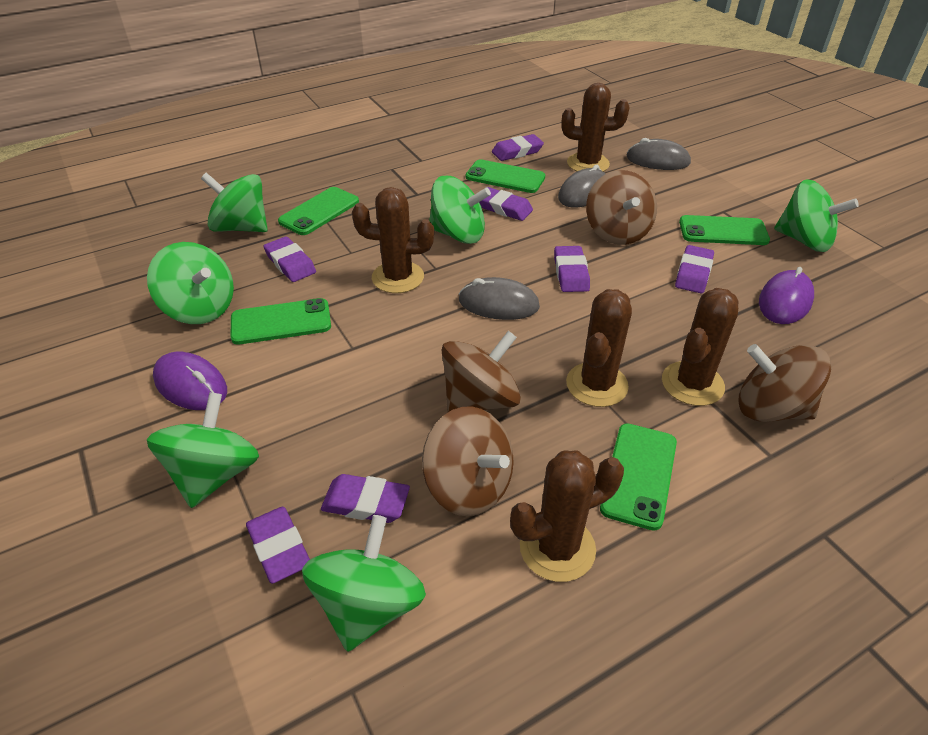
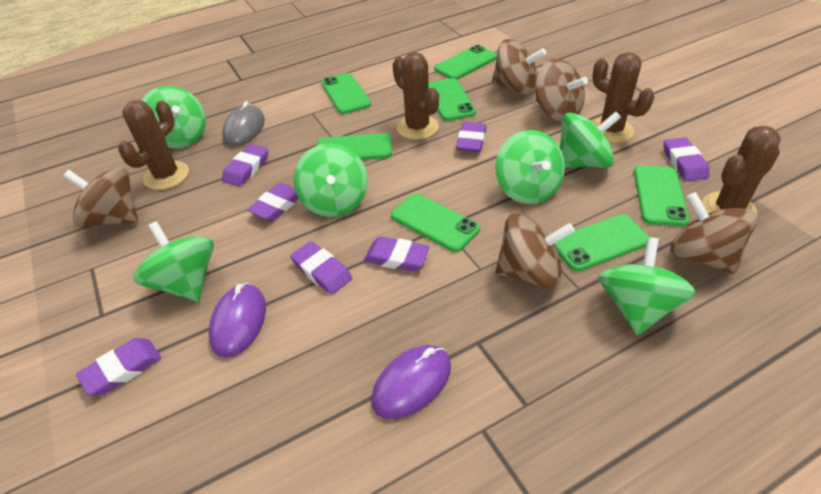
brown cactus: [352,187,434,293] [510,450,624,582] [562,83,629,172] [566,289,632,407] [662,288,738,406] = 5 -> [118,100,189,190] [392,52,439,140] [592,52,654,143] [702,126,781,213] = 4
brown spinning top: [422,406,514,516] [442,331,521,413] [586,170,657,245] [738,344,831,422] = 4 -> [63,167,138,227] [492,39,546,95] [495,214,575,288] [535,59,588,121] [670,192,757,274] = 5
green phone: [230,298,331,345] [278,187,359,235] [466,159,545,193] [600,423,677,531] [679,215,770,245] = 5 -> [317,133,392,160] [321,73,371,114] [391,193,480,252] [429,78,476,121] [434,45,497,79] [555,214,649,271] [634,165,690,226] = 7
grey mouse: [459,277,540,320] [558,165,605,208] [627,138,691,170] = 3 -> [222,101,265,147] = 1

